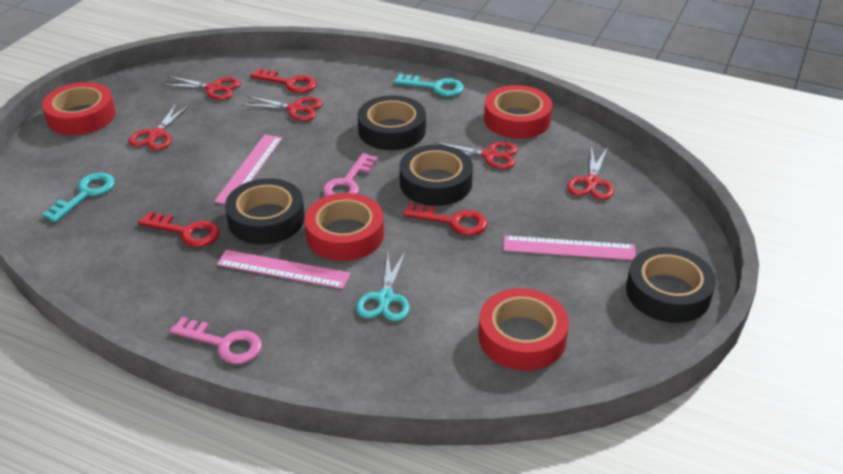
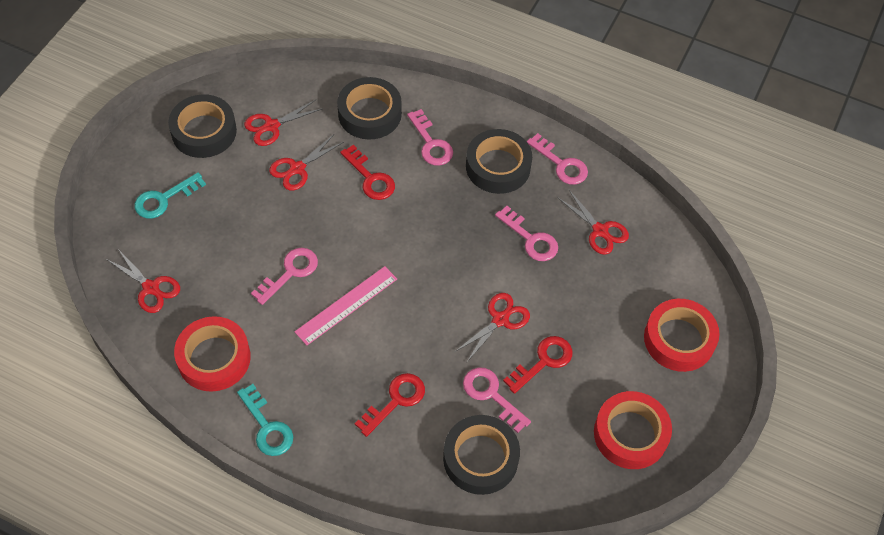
pink key: [170,317,262,364] [323,153,378,196] = 2 -> [251,248,318,305] [407,109,453,166] [463,367,531,433] [495,206,558,261] [527,133,588,185] = 5
pink ruler: [214,135,282,204] [217,250,351,289] [503,236,636,260] = 3 -> [295,266,397,345] = 1
red tape: [42,82,116,135] [305,193,384,261] [478,288,569,371] [484,85,552,139] = 4 -> [174,316,251,392] [594,391,672,469] [644,299,720,372] = 3
turquoise scissors: [356,251,410,321] = 1 -> none = 0

